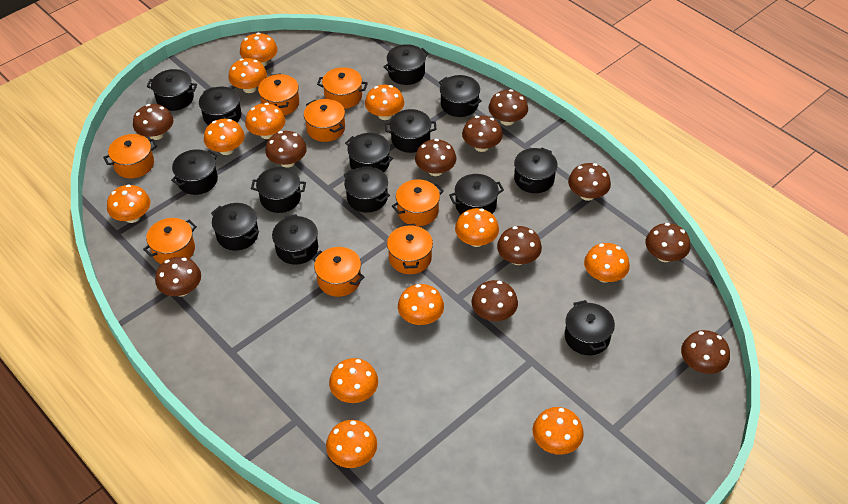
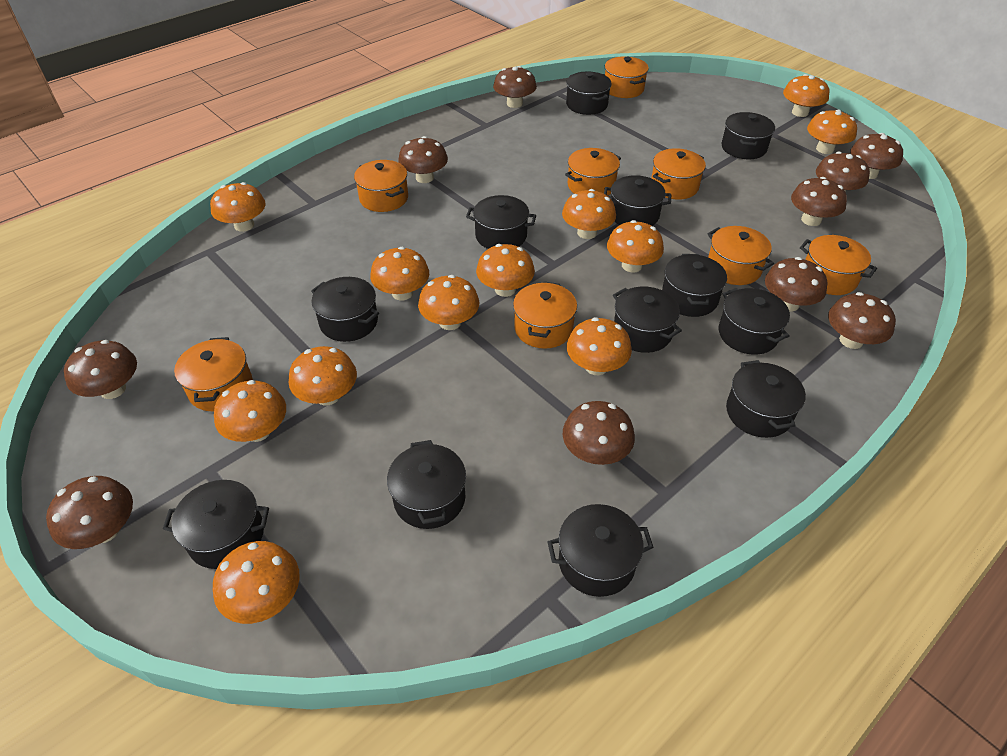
black pot: [146,69,197,111] [171,149,218,195] [199,87,241,125] [211,203,259,251] [251,167,306,213] [272,214,318,265] [344,166,390,213] [345,133,393,172] [383,44,429,85] [385,109,437,153] [439,75,482,117] [449,174,504,214] [514,147,558,193] [565,300,615,355] = 14 -> [163,480,269,569] [311,277,379,342] [387,440,466,529] [466,195,536,249] [548,504,653,597] [566,71,612,115] [604,175,671,226] [613,286,682,353] [662,254,727,317] [719,288,790,354] [721,112,775,159] [726,360,806,438] = 12
brown mushroom: [133,104,174,140] [155,257,201,297] [265,131,307,168] [415,139,456,176] [462,115,503,152] [472,280,518,321] [488,89,528,126] [497,226,542,265] [568,163,611,201] [645,223,690,262] [681,330,730,374] = 11 -> [46,476,133,549] [64,340,137,399] [398,136,448,183] [493,66,537,108] [563,401,635,465] [765,257,827,311] [791,177,847,226] [816,151,870,192] [828,292,896,349] [850,133,903,179] = 10

